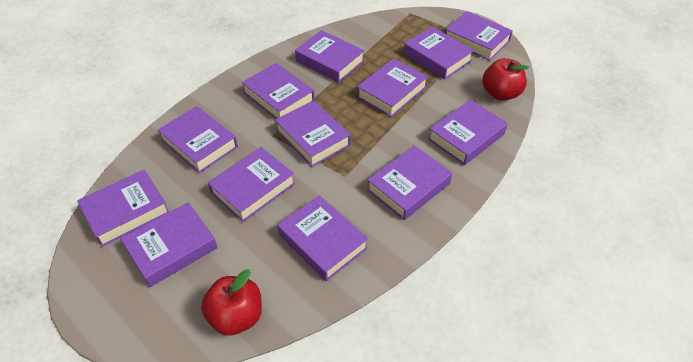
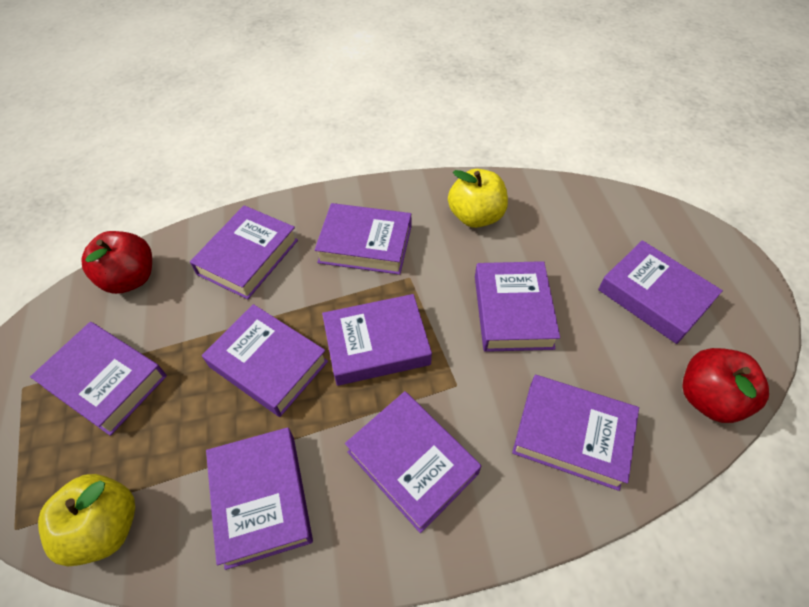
purple book: [77,170,169,247] [121,202,218,287] [158,106,238,173] [208,147,295,222] [242,63,315,119] [275,100,351,167] [277,195,368,281] [295,30,365,83] [357,58,428,117] [367,146,452,220] [404,26,474,80] [428,100,508,165] [445,11,513,61] = 13 -> [30,322,167,436] [190,205,298,299] [202,304,328,417] [206,427,313,570] [315,203,411,275] [322,294,432,386] [345,391,481,533] [475,261,560,352] [512,375,639,491] [598,240,723,344] = 10
yellow apple: none = 0 -> [38,474,135,566] [448,169,508,228] = 2

